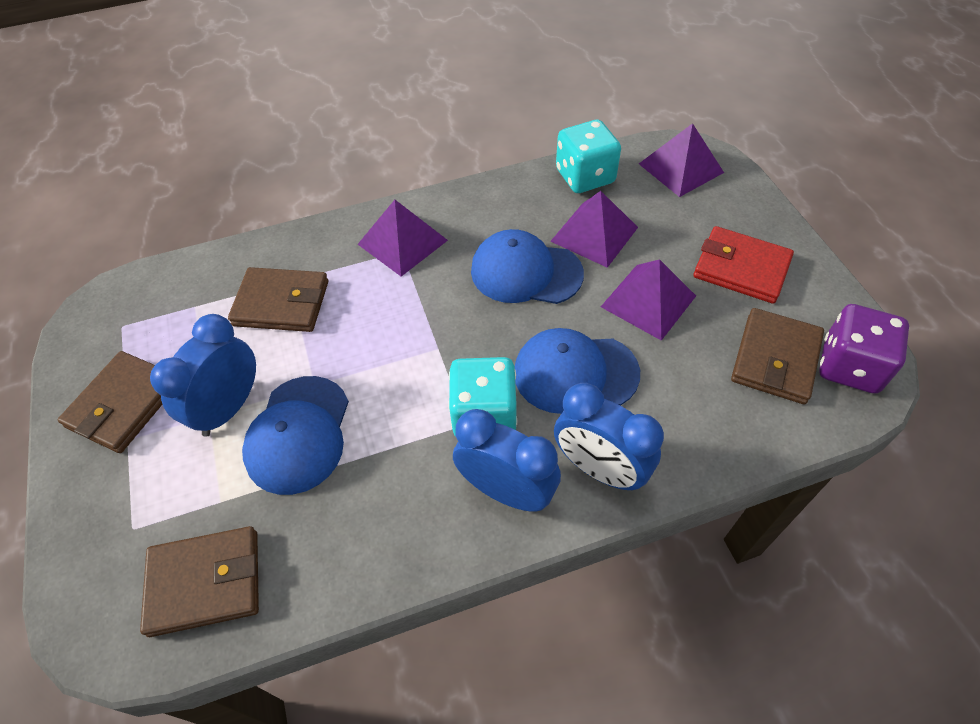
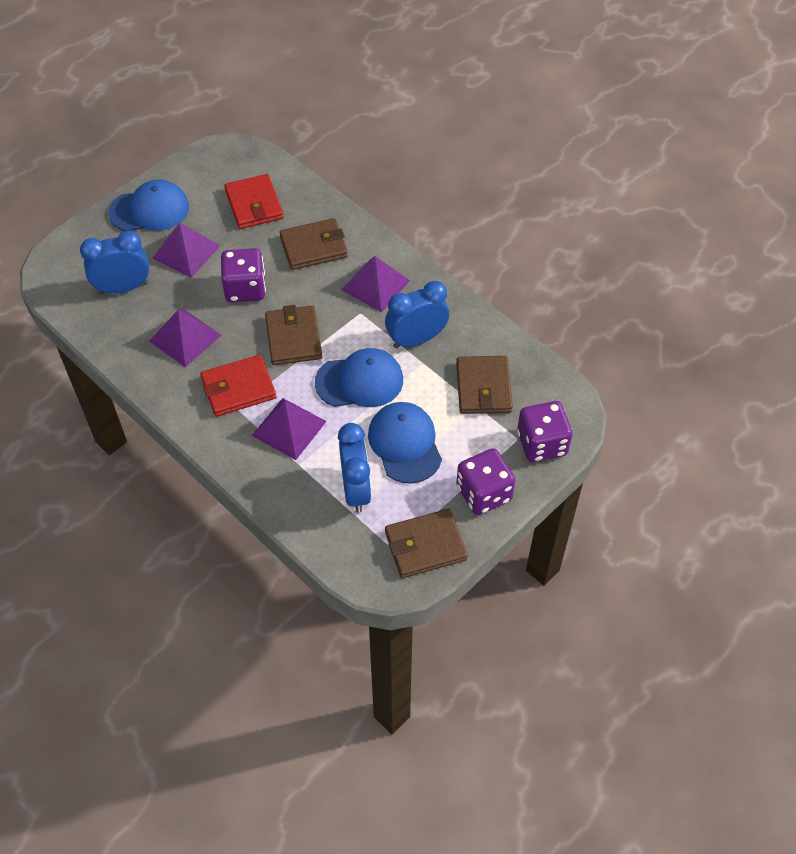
purple dice: [819,304,909,394] = 1 -> [221,248,266,303] [456,448,516,515] [517,401,573,462] = 3
red wallet: [694,226,794,304] = 1 -> [200,355,276,417] [224,174,284,229] = 2
turquoise dice: [448,357,517,437] [556,120,621,193] = 2 -> none = 0

